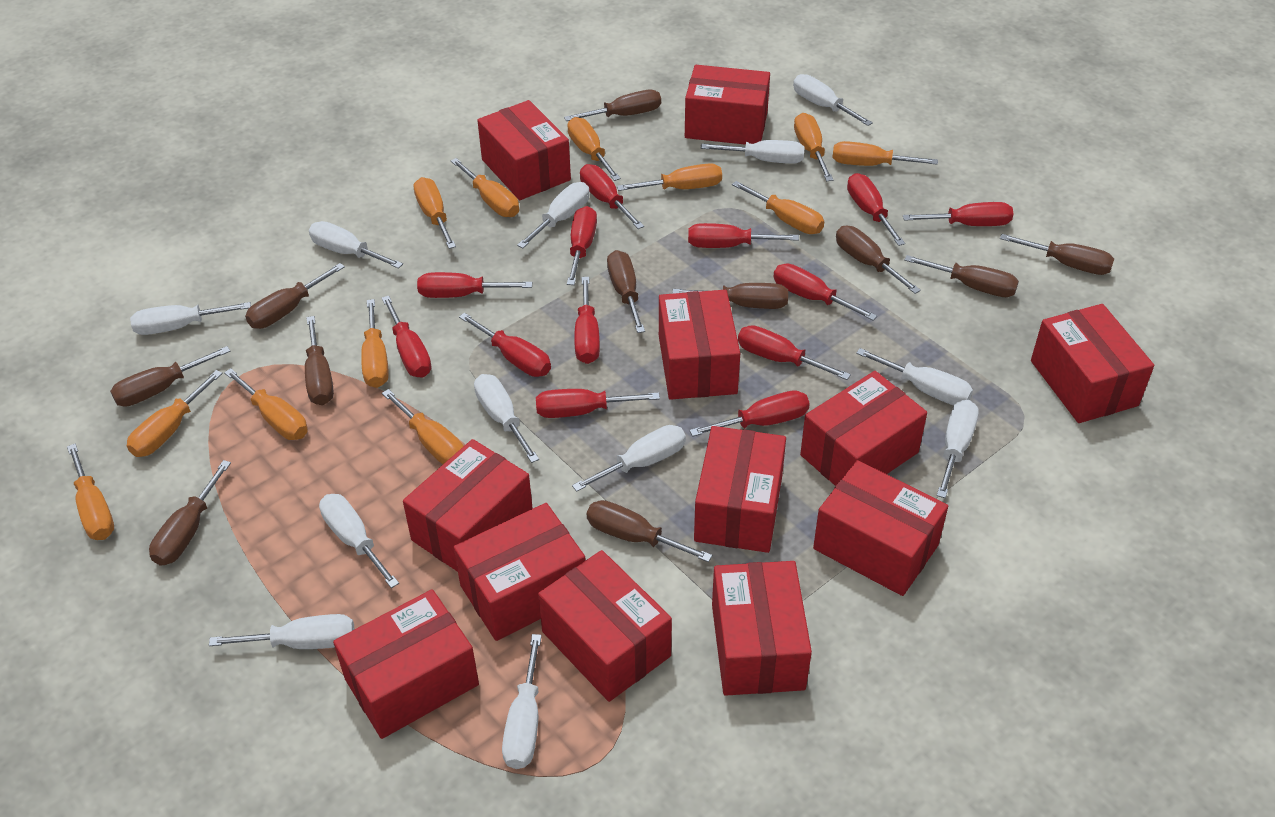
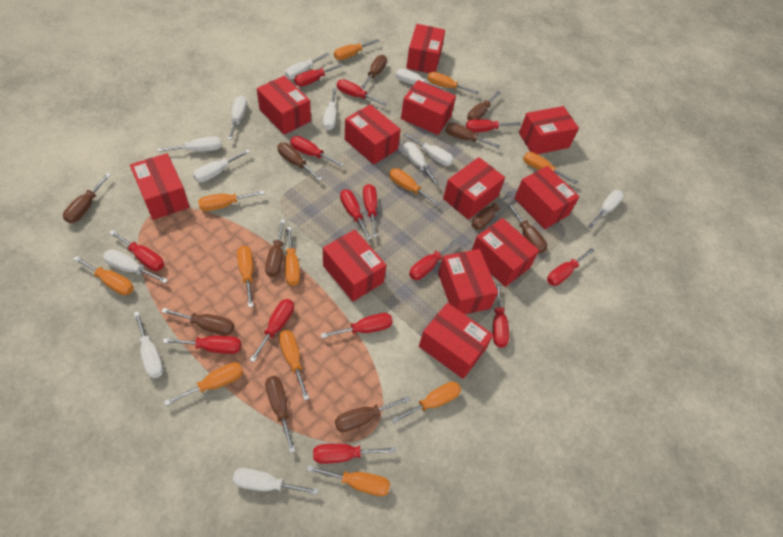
red screwdriver: [382,296,431,378] [417,272,532,298] [459,313,551,377] [536,389,660,418] [567,206,597,285] [574,277,600,364] [580,164,644,229] [688,223,799,248] [689,390,810,437] [738,325,851,380] [773,264,877,321] [847,173,905,246] [903,202,1013,226] = 13 -> [109,230,164,271] [163,336,241,354] [250,299,294,362] [290,136,344,166] [294,64,343,87] [313,444,396,464] [321,313,393,338] [337,79,387,106] [340,189,372,240] [363,184,377,237] [409,239,459,280] [466,119,521,132] [493,284,509,348] [547,248,594,286] = 14

